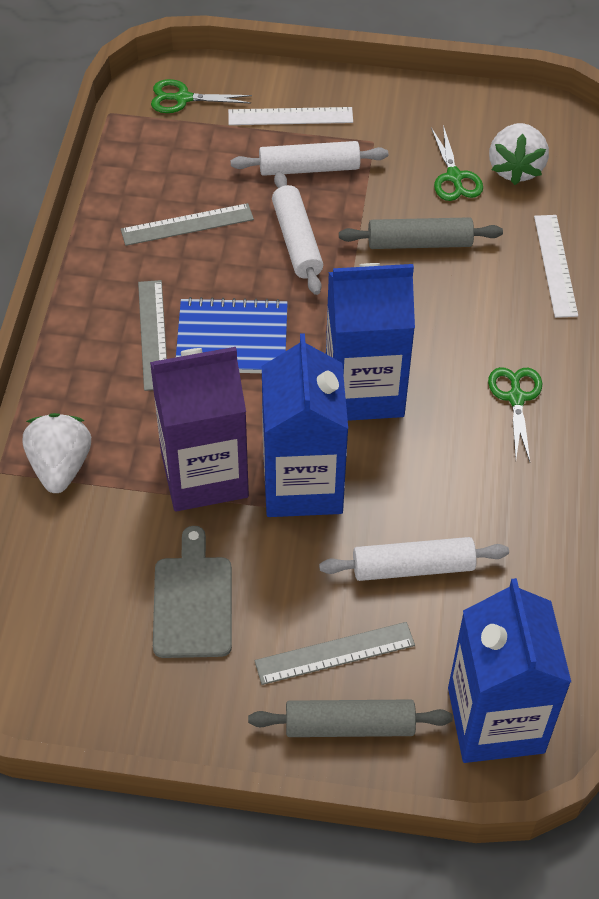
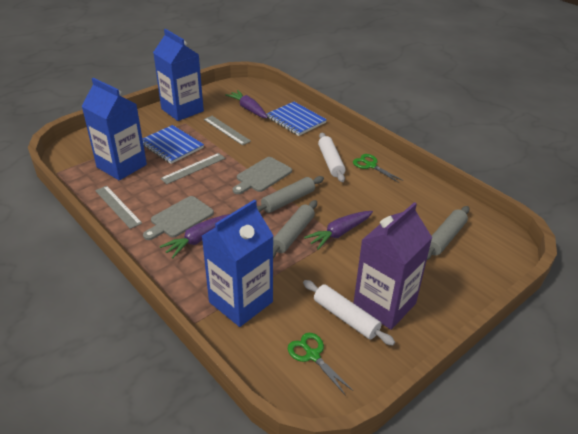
blue notebook: [176,297,288,373] = 1 -> [142,125,204,164] [266,102,327,136] = 2
green scissors: [151,79,252,113] [431,125,483,201] [488,367,542,462] = 3 -> [288,333,353,396] [353,154,404,183] = 2
grey cutting board: [153,526,232,658] = 1 -> [143,196,214,240] [233,157,292,194] = 2
grey rolling pin: [248,699,453,737] [339,217,503,249] = 2 -> [257,176,324,213] [273,200,317,258] [427,206,470,260] = 3
purple carrot: none = 0 -> [160,214,230,258] [225,90,268,118] [304,211,373,250] = 3
white rolling pin: [230,141,388,176] [272,172,323,295] [319,537,509,581] = 3 -> [303,280,395,346] [318,133,346,182] = 2
white ruler: [228,107,353,125] [534,215,578,318] = 2 -> none = 0
white strawberry: [23,413,91,493] [489,123,549,185] = 2 -> none = 0

